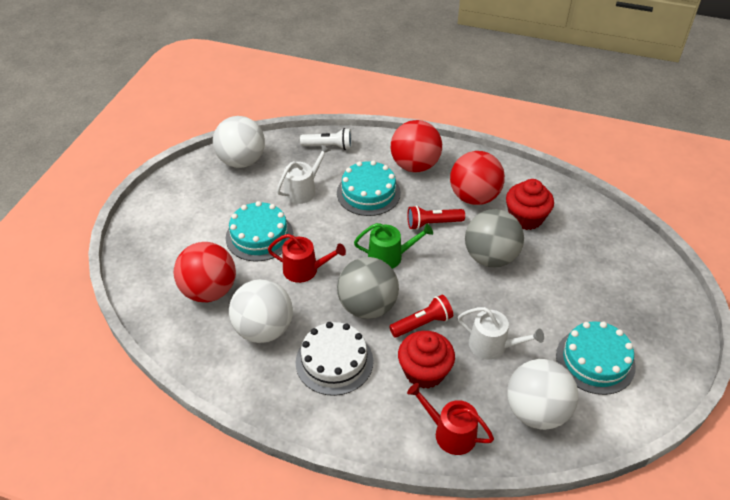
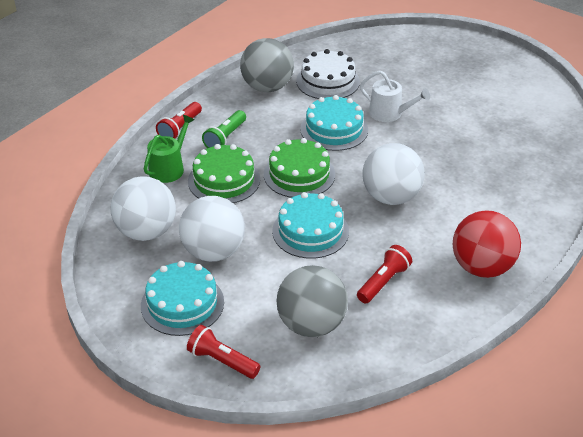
green cake: none = 0 -> [188,144,260,203] [264,138,335,198] = 2
green flashlight: none = 0 -> [202,110,246,148] = 1
red ball: [174,242,236,302] [391,120,442,172] [450,151,505,205] = 3 -> [453,210,521,278] = 1
red cupcake: [398,331,455,389] [506,179,554,230] = 2 -> none = 0
red flashlight: [389,295,453,338] [407,206,465,230] = 2 -> [156,102,202,139] [187,325,261,379] [357,245,412,303] = 3
red watering can: [268,234,346,283] [407,383,494,455] = 2 -> none = 0
white flashlight: [300,128,352,150] = 1 -> none = 0
white watering can: [277,144,330,204] [458,307,544,360] = 2 -> [360,71,430,122] = 1

